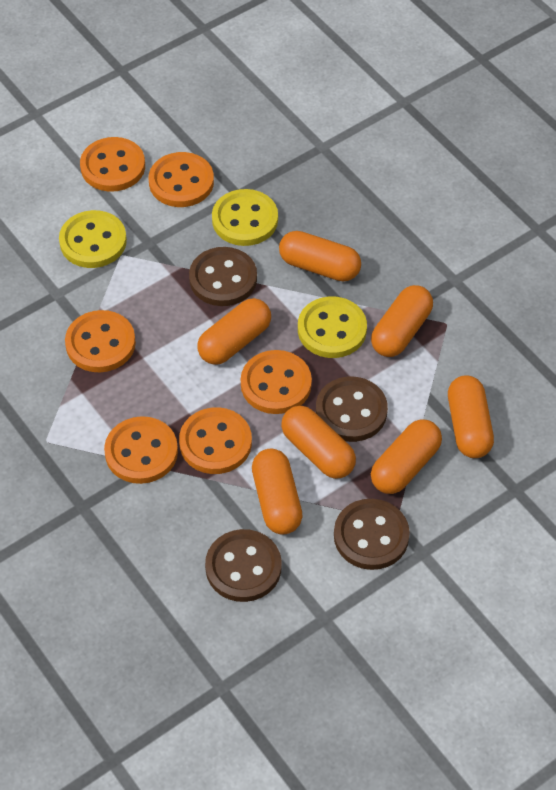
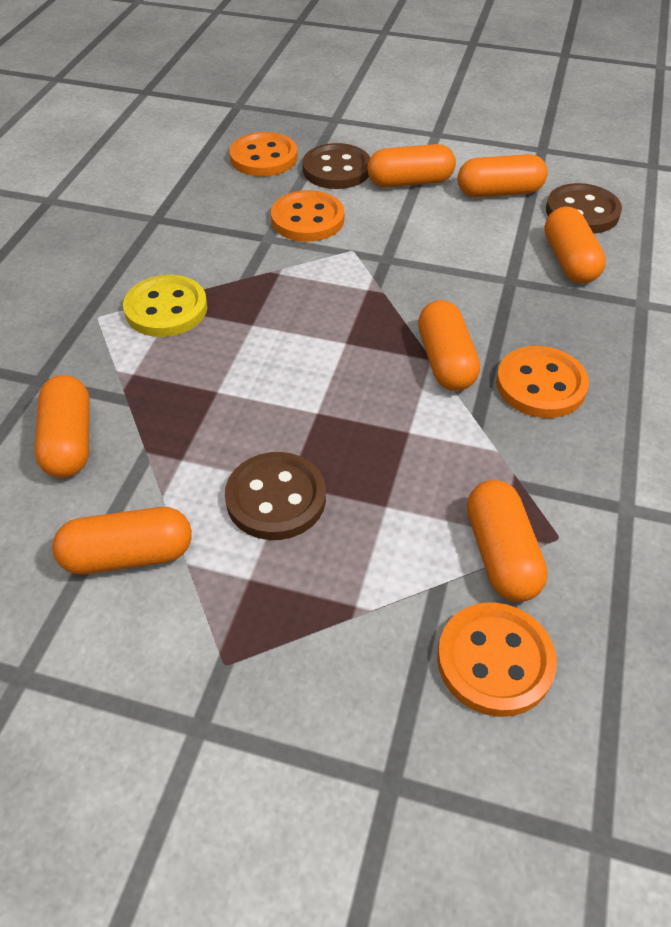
brown button: [189,247,257,306] [205,529,282,602] [316,377,388,442] [334,499,410,570] = 4 -> [225,452,326,540] [302,143,370,189] [546,183,622,233] = 3
orange button: [65,310,136,372] [80,137,145,192] [104,416,178,484] [149,152,214,207] [179,407,252,474] [241,350,312,414] = 6 -> [229,132,298,177] [271,190,344,242] [437,602,557,717] [496,346,589,418] = 4
yellow button: [59,210,127,268] [212,189,278,246] [298,296,367,358] = 3 -> [123,275,207,337] = 1

